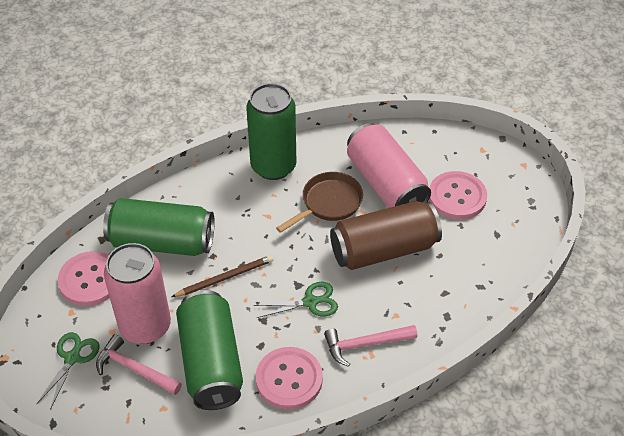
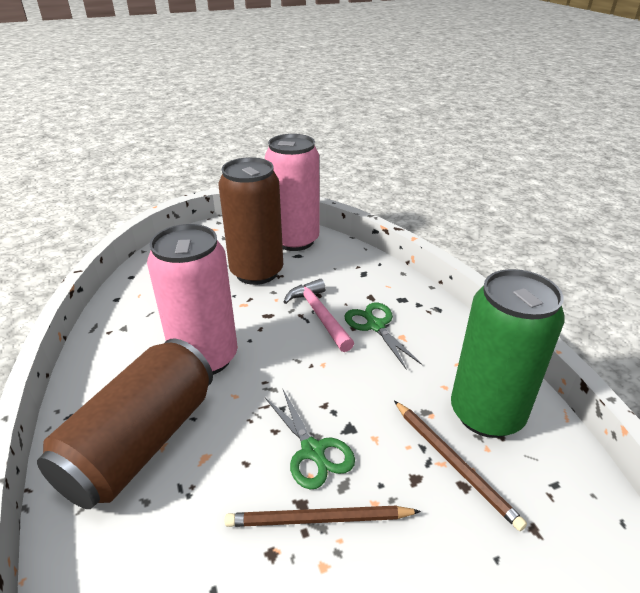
brown can: [330,201,442,270] = 1 -> [37,338,213,509] [218,157,283,285] = 2
brown pan: [276,172,363,233] = 1 -> none = 0
brown pencil: [172,255,273,297] = 1 -> [225,506,421,527] [394,401,527,531] = 2
green can: [103,198,215,256] [176,290,243,410] [246,83,296,180] = 3 -> [451,269,565,438] = 1
pink button: [58,251,110,306] [256,347,323,410] [429,171,487,220] = 3 -> none = 0
pink hammer: [96,334,182,395] [324,325,417,367] = 2 -> [284,279,354,352] = 1

